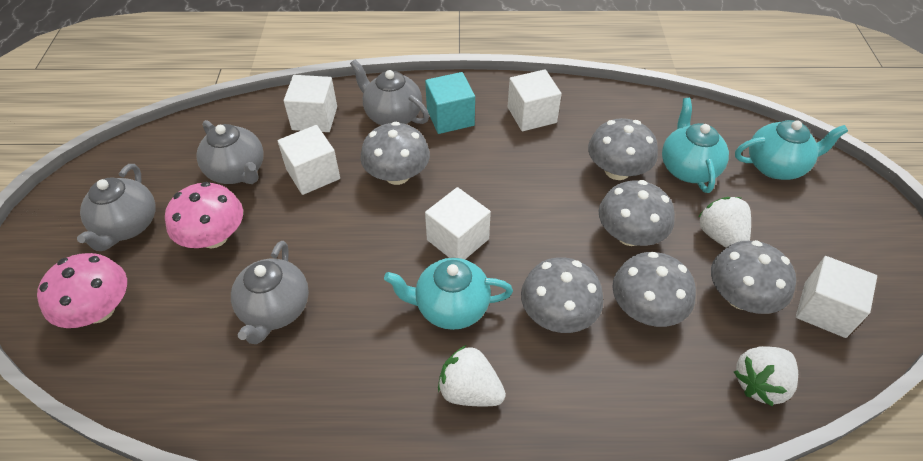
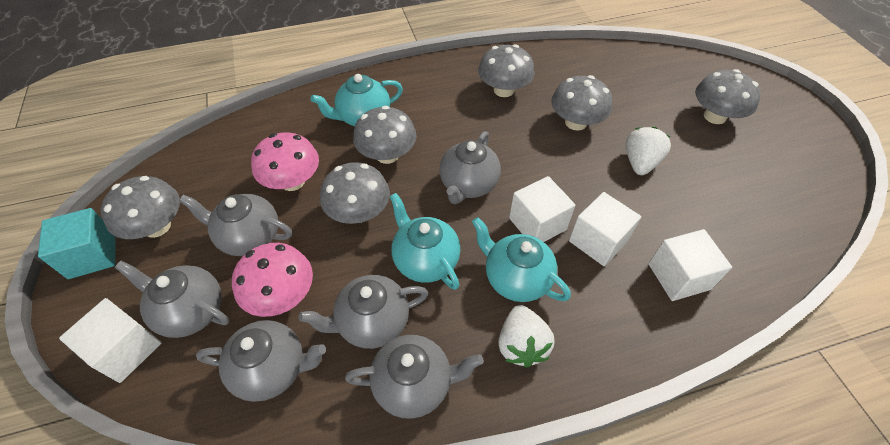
grey teapot: [77,164,156,251] [197,120,264,184] [231,241,309,344] [350,60,429,125] = 4 -> [115,261,230,338] [179,194,292,256] [196,320,326,402] [298,275,428,349] [345,335,484,419] [439,131,501,204] = 6
white cube: [278,125,340,195] [284,75,337,132] [425,187,491,259] [508,69,562,131] [796,256,877,338] = 5 -> [59,298,162,383] [509,176,575,242] [569,192,641,266] [648,229,732,301] = 4
white strawberry: [438,345,506,406] [699,197,751,248] [734,346,798,407] = 3 -> [498,305,555,368] [626,127,671,175] = 2

